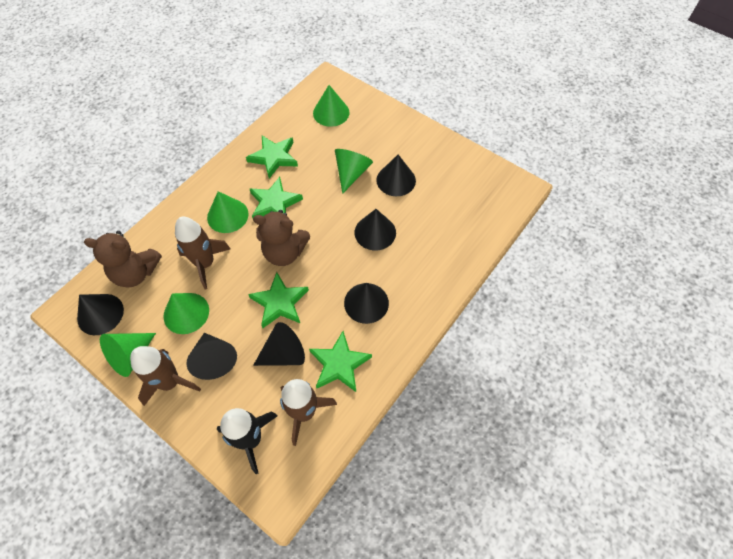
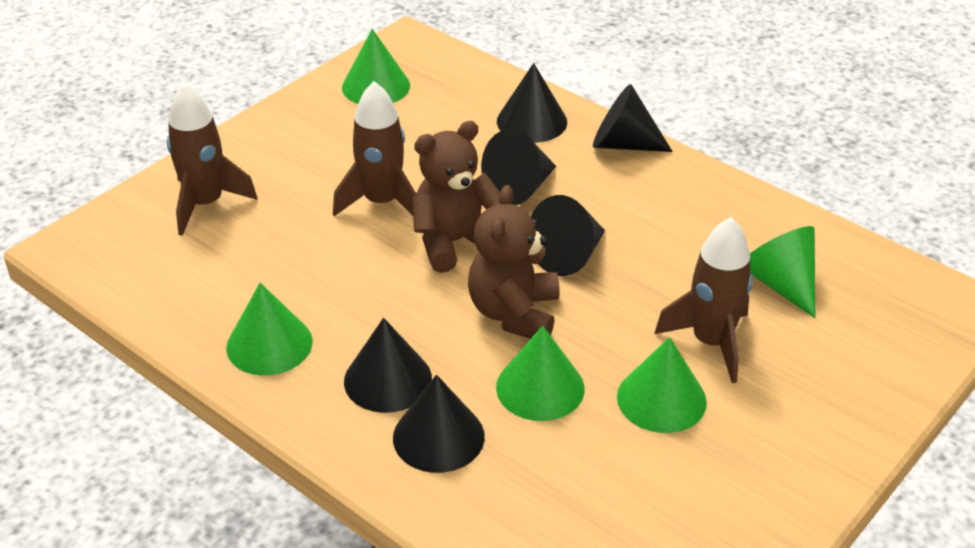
black rocket: [217,408,277,474] = 1 -> none = 0
green star: [246,136,298,179] [248,272,309,328] [250,177,303,218] [309,331,372,392] = 4 -> none = 0

